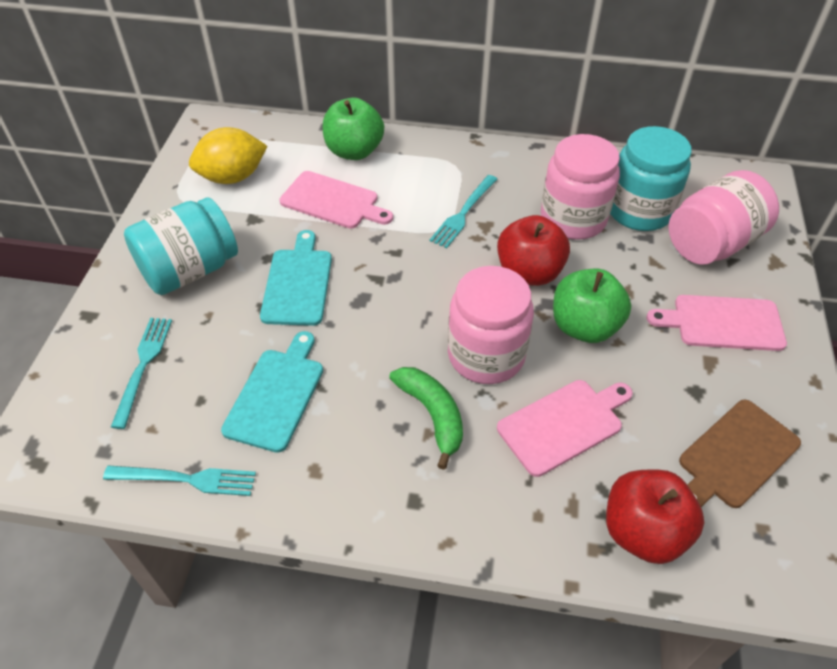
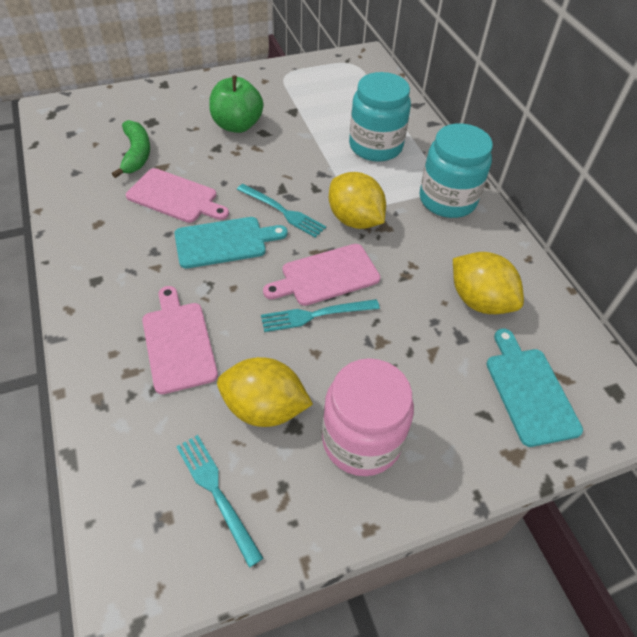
brown cutting board: [679,400,801,508] = 1 -> none = 0
green apple: [323,98,384,160] [553,269,631,343] = 2 -> [209,75,263,133] = 1
pink jar: [448,266,534,384] [541,134,620,240] [668,170,779,265] = 3 -> [322,358,414,476] = 1
red apple: [497,215,570,286] [606,469,704,564] = 2 -> none = 0
yellow lemon: [189,127,267,184] = 1 -> [217,357,313,427] [329,172,386,229] [453,252,524,314] = 3

